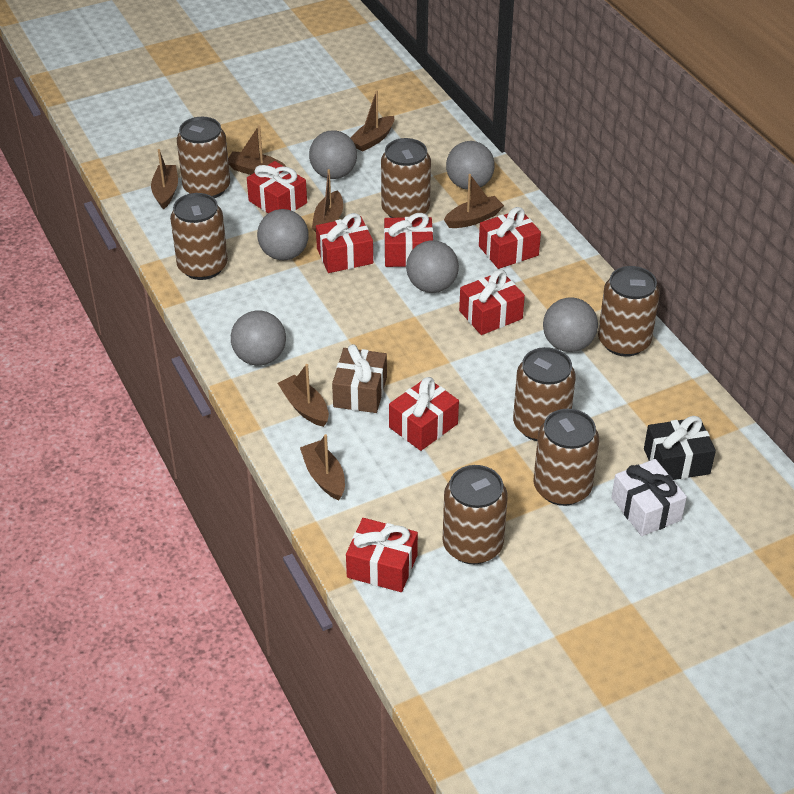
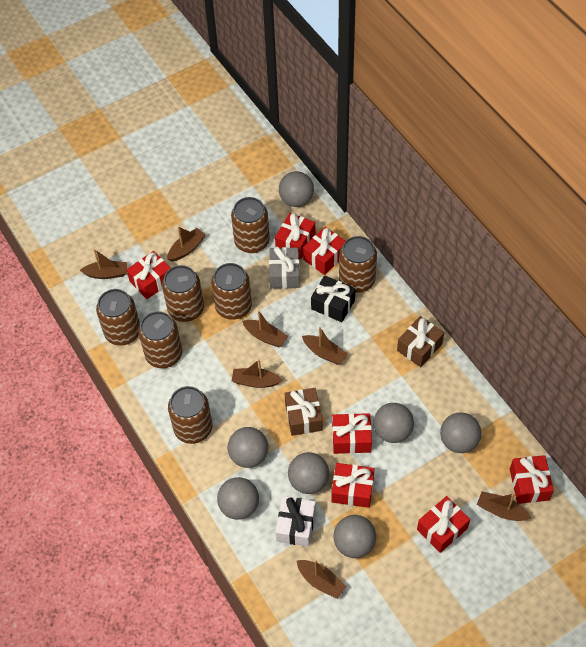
brown gift: [332,344,387,413] = 1 -> [285,388,322,436] [397,316,444,367] = 2
grey ball: [231,310,286,366] [257,209,309,260] [309,130,357,179] [406,240,459,293] [446,141,495,190] [543,297,598,352] = 6 -> [217,477,259,520] [228,427,268,468] [279,171,314,207] [288,452,329,494] [333,515,376,558] [374,403,414,443] [440,413,481,453] = 7
grey gift: none = 0 -> [269,246,300,289] = 1

